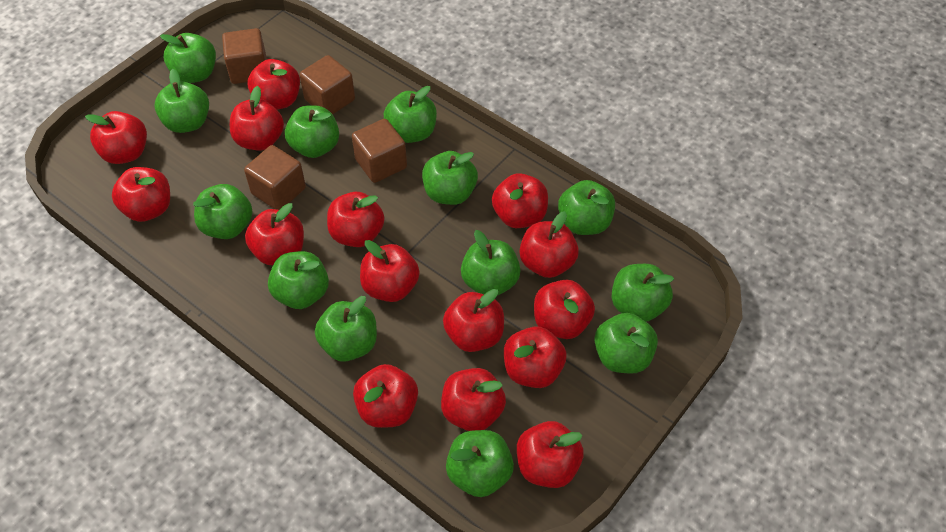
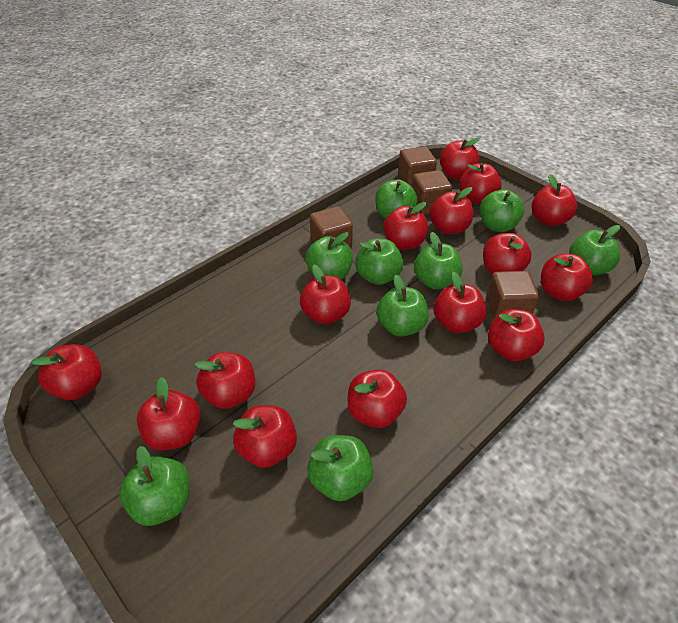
green apple: [155,69,209,133] [160,33,216,83] [193,184,253,239] [268,251,329,309] [285,105,339,158] [315,296,377,362] [384,86,437,143] [422,151,478,205] [446,430,514,497] [461,230,521,296] [558,180,615,235] [594,313,658,374] [612,264,674,322] = 13 -> [119,446,190,526] [305,232,353,279] [307,435,374,501] [355,239,404,285] [375,179,418,219] [376,275,429,337] [414,232,463,289] [480,189,524,232] [569,225,620,275] = 9

